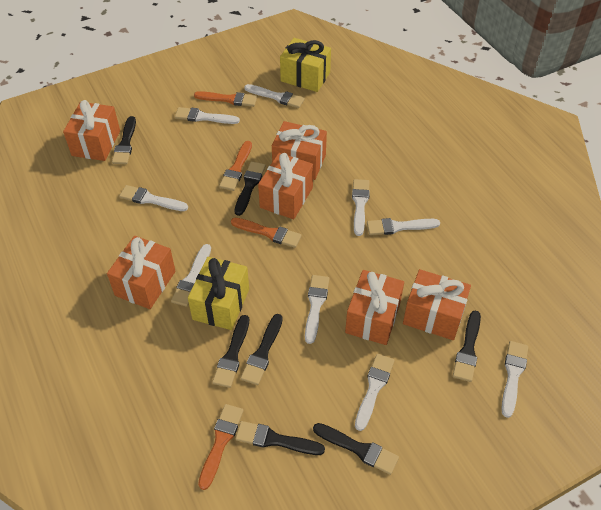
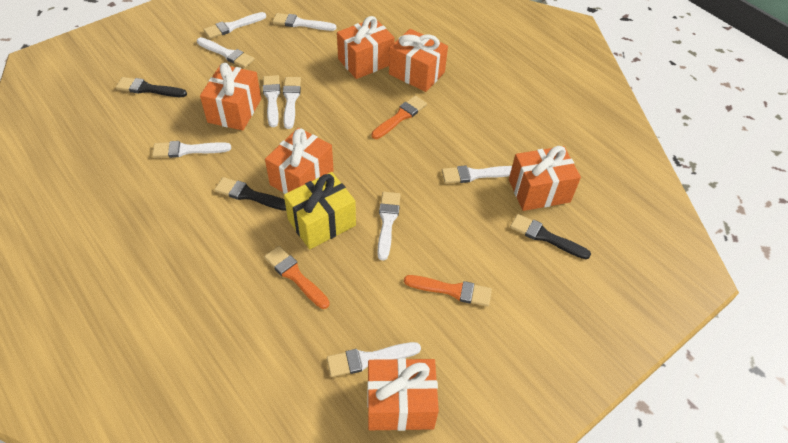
black brush: [112,116,136,164] [212,315,249,388] [235,161,266,216] [235,421,325,455] [241,314,283,385] [313,423,399,475] [453,311,481,382] = 7 -> [116,77,187,97] [214,177,286,211] [510,214,591,259] = 3
orange brush: [194,91,257,107] [198,404,244,490] [219,141,252,191] [231,218,302,248] = 4 -> [264,246,330,309] [371,96,427,139] [404,275,492,306] = 3
yellow gift: [188,257,249,330] [280,38,331,92] = 2 -> [284,172,356,249] = 1

